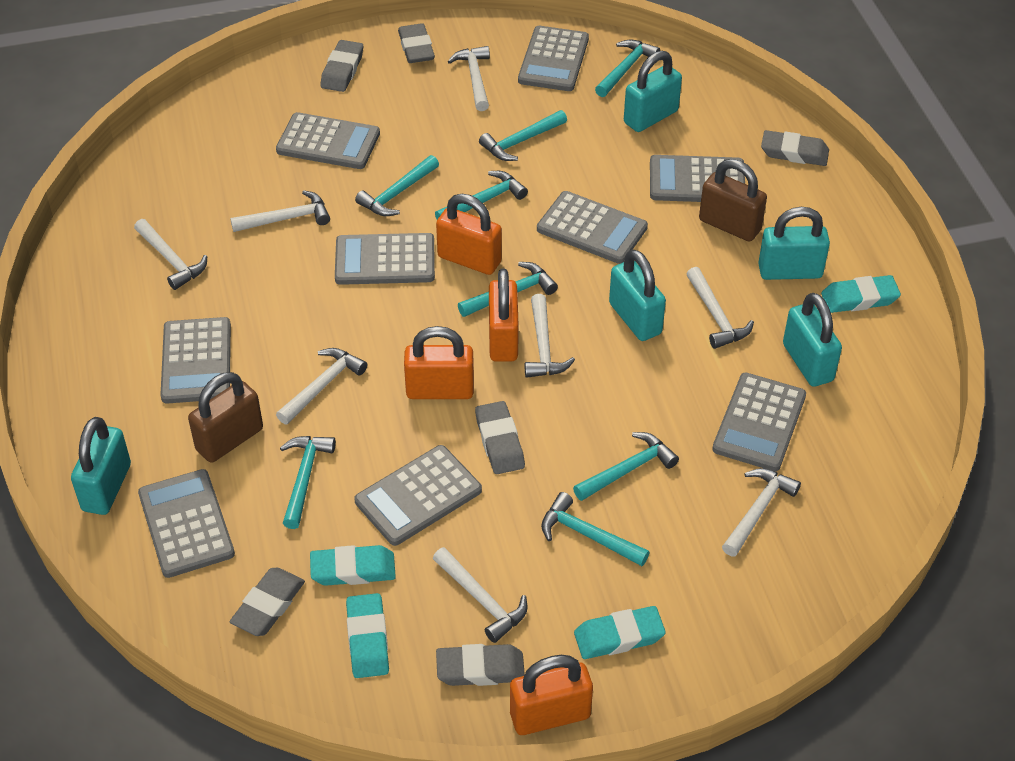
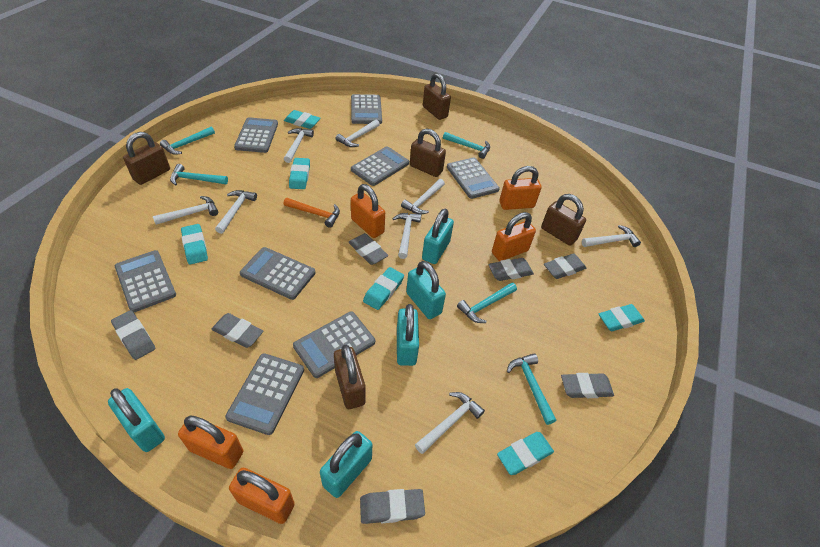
brown padlock: [188,372,263,463] [699,159,767,242] = 2 -> [123,132,170,185] [334,345,365,409] [410,129,446,177] [423,73,451,120] [541,194,586,246] = 5
grey calculator: [138,469,235,578] [160,317,231,404] [276,112,380,169] [335,233,435,285] [354,445,482,546] [518,26,589,91] [537,191,648,264] [650,155,745,202] [712,372,806,471] = 9 -> [115,250,176,312] [225,353,304,435] [234,117,278,153] [240,247,316,300] [293,312,375,378] [351,94,382,124] [351,146,409,186] [447,157,500,199] = 8
grey eraser: [230,568,305,636] [320,40,363,92] [398,23,435,63] [436,644,525,686] [475,401,525,474] [761,130,829,166] = 6 -> [111,310,155,360] [212,313,263,348] [348,233,388,265] [360,489,425,524] [488,258,534,281] [544,253,586,279] [561,373,614,398] = 7
orange hammer: none = 0 -> [284,198,340,228] = 1
orange padlock: [404,326,474,399] [436,194,502,275] [489,268,519,362] [510,655,593,735] = 4 -> [178,415,243,469] [229,468,295,524] [351,184,385,238] [492,212,536,261] [499,166,541,210] = 5
turquoise eraser: [310,545,396,586] [346,593,389,678] [574,606,666,659] [821,275,901,313] = 4 -> [181,224,208,265] [284,110,321,129] [289,158,310,189] [363,267,404,310] [497,432,554,475] [599,304,645,331] = 6
turquoise hammer: [280,436,336,529] [355,155,439,216] [435,171,528,219] [458,262,558,317] [479,110,567,161] [541,492,650,566] [573,432,679,501] [595,40,660,97] = 8 -> [160,127,215,155] [170,164,228,185] [443,132,490,159] [457,282,517,323] [507,353,556,425] = 5

